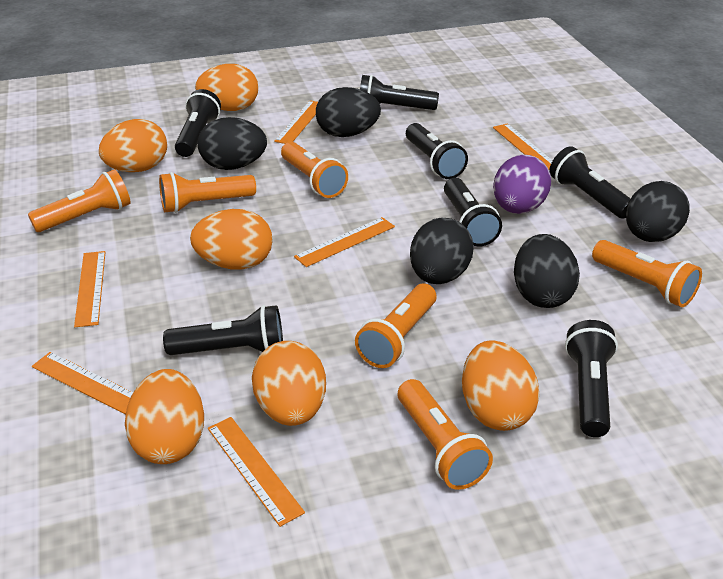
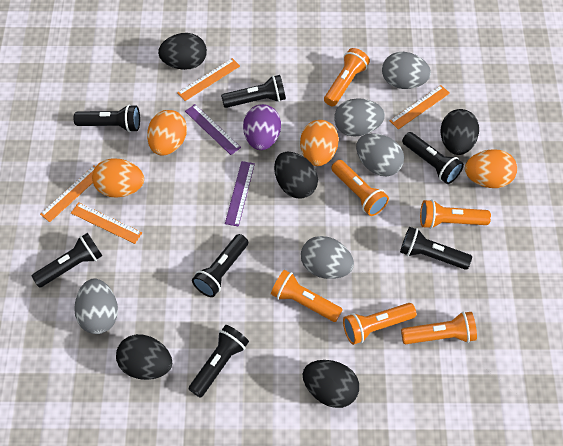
grey egg: none = 0 -> [74,279,118,334] [301,236,354,279] [334,98,385,137] [356,133,404,177] [382,52,431,89] = 5
orange egg: [99,119,167,172] [125,369,204,464] [190,209,273,270] [195,64,258,111] [252,341,326,426] [462,340,540,431] = 6 -> [92,158,144,197] [147,110,187,156] [300,120,339,166] [465,149,517,188] = 4
orange ruler: [32,352,133,414] [74,251,106,327] [208,417,305,527] [274,100,318,144] [294,217,395,267] [493,123,553,170] = 6 -> [40,166,96,222] [71,202,142,244] [177,58,240,101] [390,85,450,129] = 4
purple ruler: none = 0 -> [185,104,241,155] [225,161,255,227] = 2

